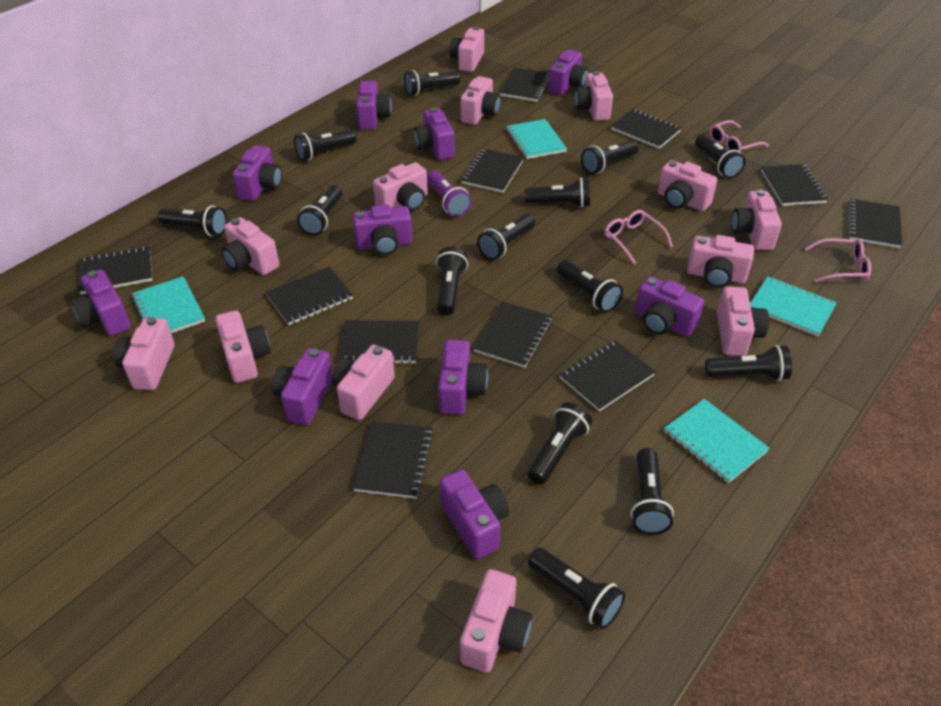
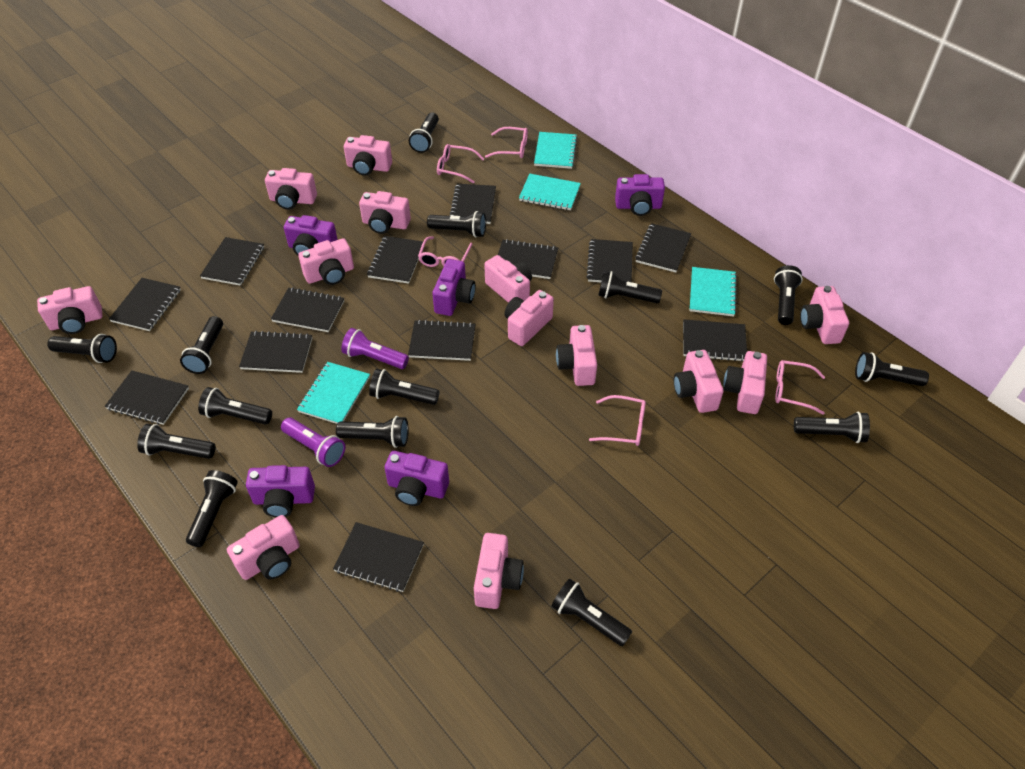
black notebook: [79,246,153,294] [266,267,353,325] [339,320,419,364] [353,421,433,499] [461,149,524,193] [474,301,553,368] [499,67,549,102] [559,340,655,411] [611,109,681,149] [761,164,828,206] [848,199,902,248] = 11 -> [105,370,189,425] [109,278,181,331] [200,237,264,286] [239,331,312,373] [271,287,344,332] [333,522,424,592] [367,236,423,284] [408,320,476,361] [450,184,496,224] [498,239,558,279] [586,239,633,282] [635,223,691,272] [683,319,747,362] = 13
pink glasses: [604,210,673,264] [709,120,769,152] [805,238,871,282] = 3 -> [418,236,472,267] [437,144,484,183] [485,127,528,158] [589,395,646,446] [775,360,825,415] = 5
purple camera: [71,270,131,336] [233,145,282,201] [272,348,333,425] [352,204,412,255] [356,81,392,130] [414,107,455,160] [438,340,488,415] [440,470,509,559] [548,50,588,95] [635,276,704,337] = 10 -> [246,465,315,517] [284,215,338,255] [384,451,449,506] [432,259,476,316] [615,174,665,216] = 5
purple flashlight: [427,170,472,217] = 1 -> [281,418,345,467] [341,328,409,369] = 2

